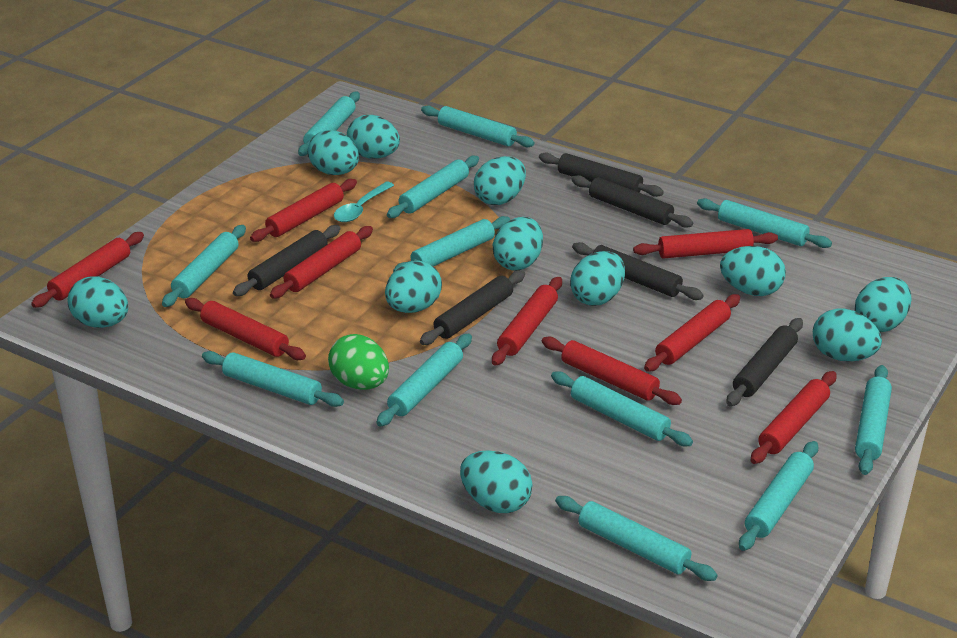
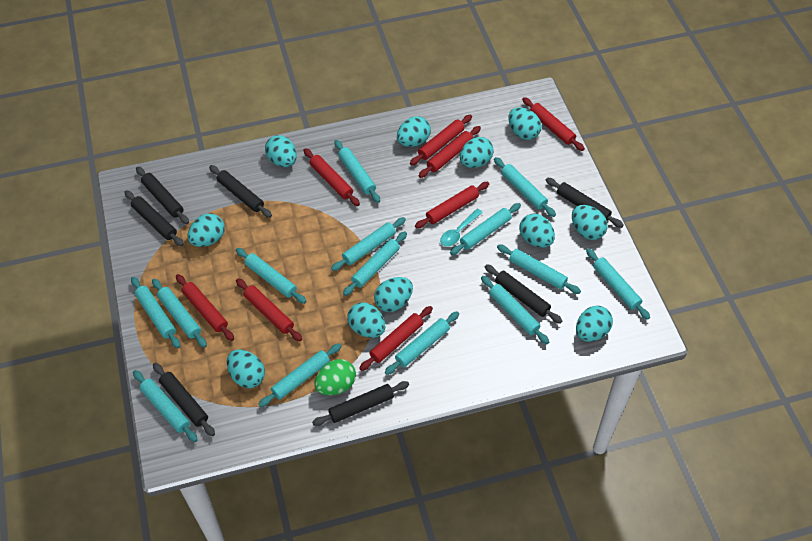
black rolling pin: [233,225,340,296] [420,270,525,345] [539,152,664,197] [571,175,693,228] [572,242,704,300] [727,318,803,406] = 6 -> [124,190,184,246] [136,167,189,224] [153,363,215,436] [209,165,272,218] [312,381,409,426] [485,264,562,324] [546,178,623,228] = 7
red rolling pin: [31,232,144,308] [185,298,306,360] [250,179,357,242] [270,226,373,298] [492,277,562,366] [542,337,682,405] [633,229,778,259] [644,294,740,372] [751,371,837,464] = 9 -> [176,274,234,341] [236,278,302,341] [304,148,360,206] [359,306,433,371] [410,115,472,166] [415,182,489,228] [418,126,481,178] [522,97,585,151] = 8
turquoise rolling pin: [162,225,246,307] [202,351,344,407] [298,92,360,156] [377,334,472,426] [387,155,479,218] [393,216,510,272] [421,105,535,147] [551,371,693,446] [555,496,717,581] [697,198,832,248] [739,441,818,551] [855,365,892,475] = 12 -> [131,277,180,348] [133,370,198,442] [152,279,207,348] [236,248,306,304] [259,343,341,407] [331,217,406,271] [334,140,380,203] [343,231,407,296] [385,311,459,375] [450,203,521,255] [481,276,549,344] [494,157,556,217] [497,244,581,294] [586,248,650,320] = 14

